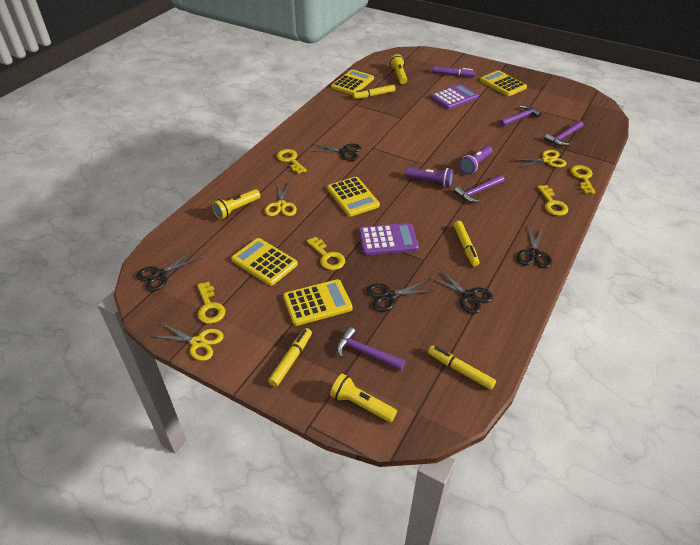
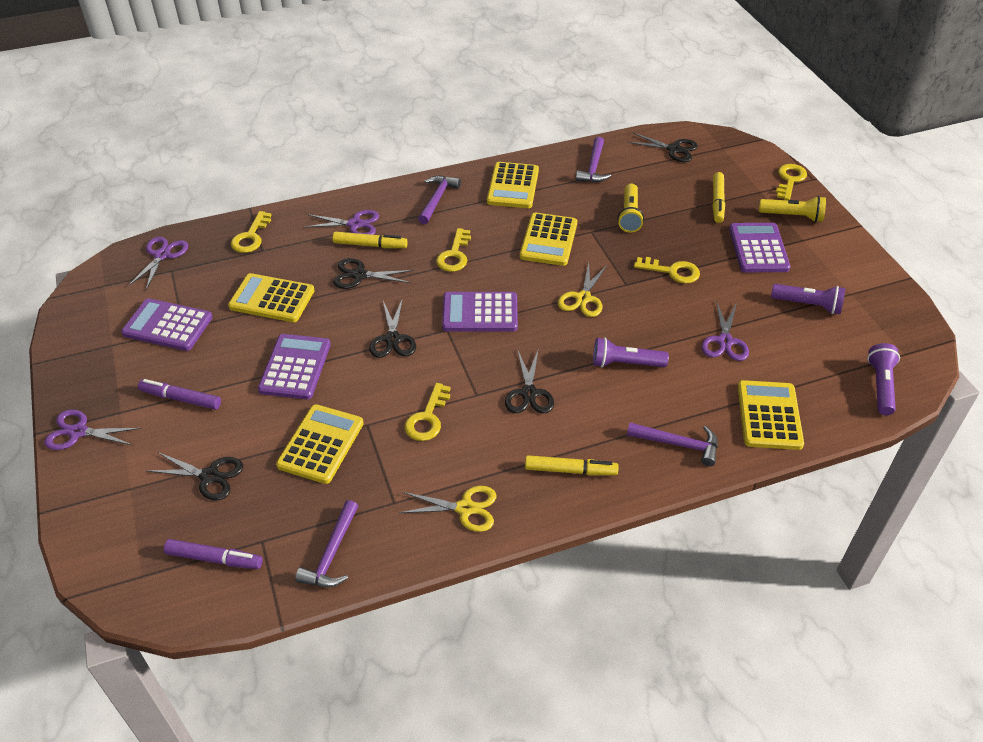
purple calculator: [359,223,419,256] [430,84,479,110] = 2 -> [121,298,213,351] [258,334,331,399] [442,292,518,332] [729,223,790,272] = 4
purple flashlight: [405,167,454,187] [459,146,493,174] = 2 -> [593,337,669,367] [771,284,845,314] [867,343,900,415] = 3
purple marker: [432,66,475,77] = 1 -> [138,379,221,410] [164,539,263,569] = 2
purple scissors: none = 0 -> [44,409,142,450] [127,236,188,290] [305,210,379,235] [701,300,749,361] = 4
yellow flashlight: [212,189,260,220] [330,374,397,423] [390,54,407,84] = 3 -> [617,183,644,233] [759,196,826,222] = 2
yellow marker: [268,328,312,387] [353,85,395,99] [428,346,496,390] [454,221,479,266] = 4 -> [332,232,408,248] [525,455,618,475] [712,172,725,223] = 3
yellow scissors: [151,323,223,361] [265,181,297,216] [512,150,567,168] = 3 -> [398,486,497,532] [558,263,608,317] = 2

